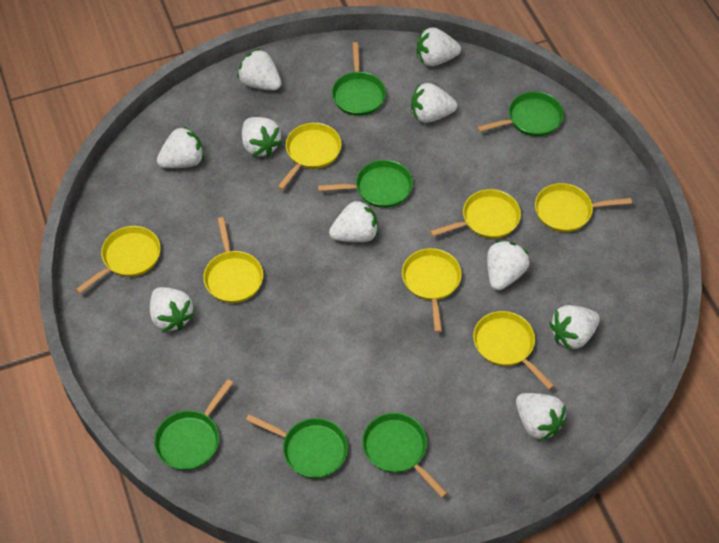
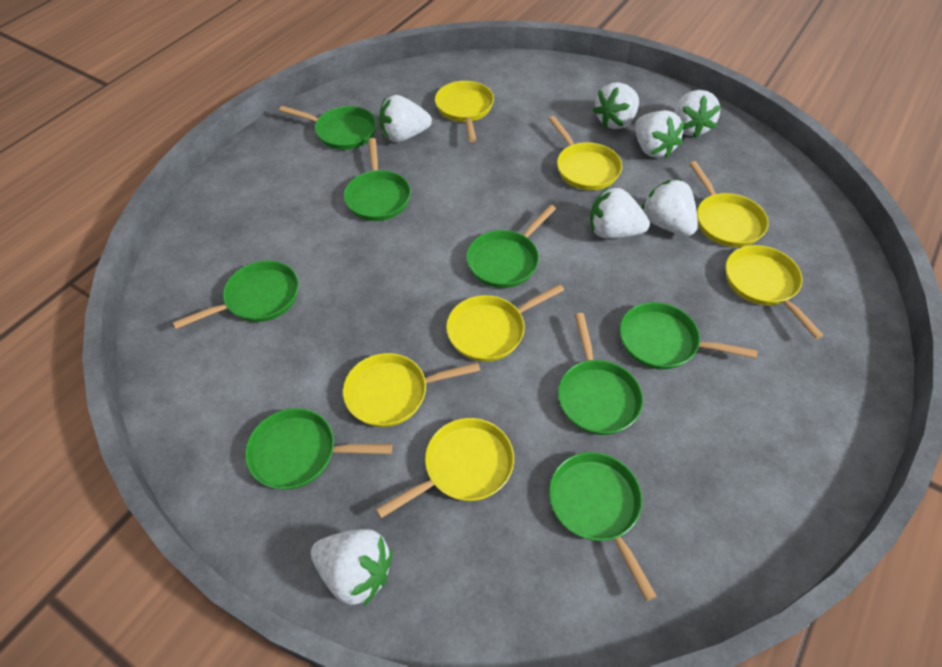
green pan: [154,379,233,470] [246,414,348,478] [318,160,413,208] [332,42,386,116] [362,413,447,498] [477,91,564,136] = 6 -> [173,261,299,329] [245,408,392,490] [279,106,376,150] [344,138,411,221] [466,205,556,288] [549,452,657,601] [558,313,643,435] [620,302,757,370] = 8
white strawberry: [150,287,195,332] [157,126,204,168] [237,49,281,90] [242,117,282,157] [329,200,378,242] [411,83,457,123] [417,27,461,66] [487,240,530,290] [516,393,567,441] [549,305,600,350] = 10 -> [311,529,393,607] [379,95,432,142] [590,186,650,239] [593,82,639,129] [635,110,685,158] [642,179,698,236] [674,90,721,138] = 7

